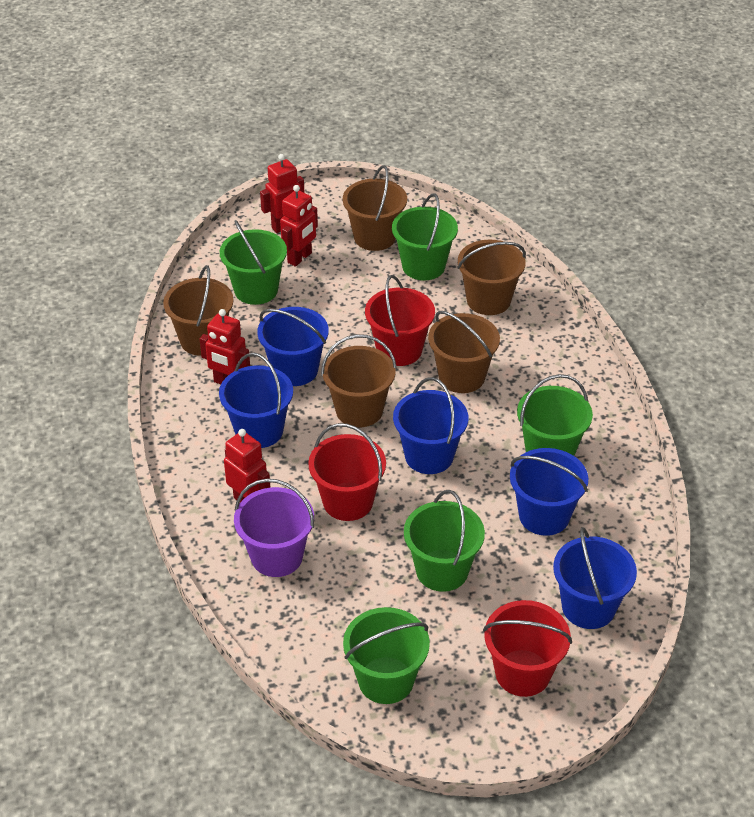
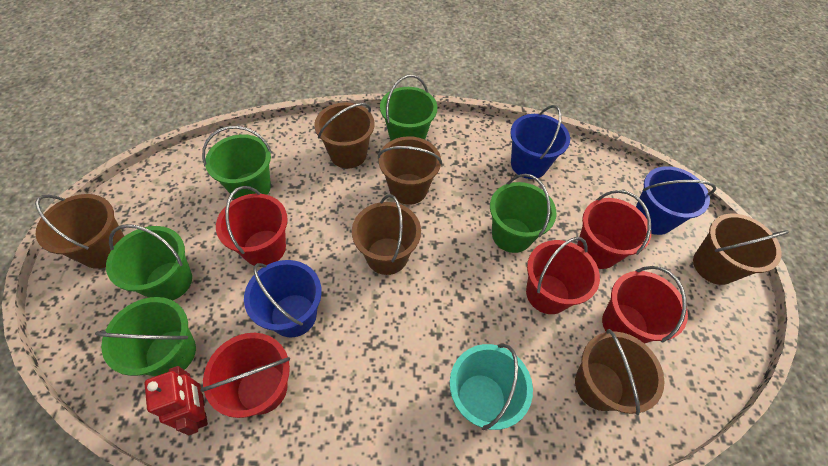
blue bucket: [219,353,293,448] [257,307,329,386] [393,377,468,474] [510,448,588,536] [553,527,637,629] = 5 -> [244,260,322,338] [510,105,570,179] [636,166,716,235] = 3
brown bucket: [163,265,234,356] [321,334,397,427] [343,165,407,251] [428,311,500,393] [457,240,526,315] = 5 -> [35,194,124,269] [314,102,375,169] [352,194,421,275] [378,136,442,205] [575,329,665,415] [693,214,789,285] = 6
purple bucket: [234,479,314,577] = 1 -> none = 0
red bucket: [308,423,386,521] [365,275,435,366] [483,600,572,697] = 3 -> [200,333,290,418] [216,186,288,266] [526,237,600,314] [577,190,651,269] [602,266,688,343] = 5
red robot: [200,309,250,384] [224,429,271,502] [260,154,305,233] [280,185,318,267] = 4 -> [144,366,208,435] = 1
turquoise bucket: none = 0 -> [450,344,533,430] = 1

